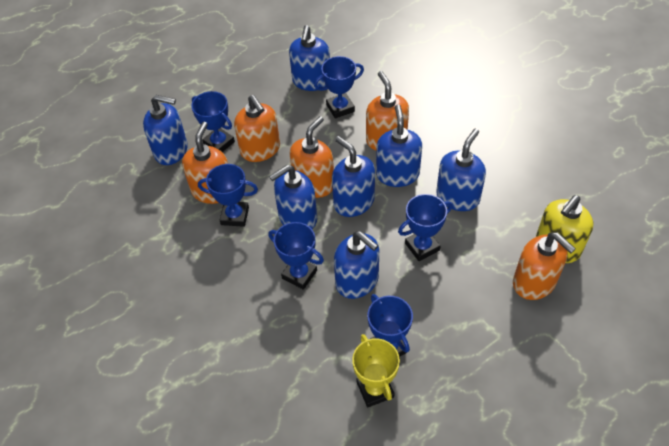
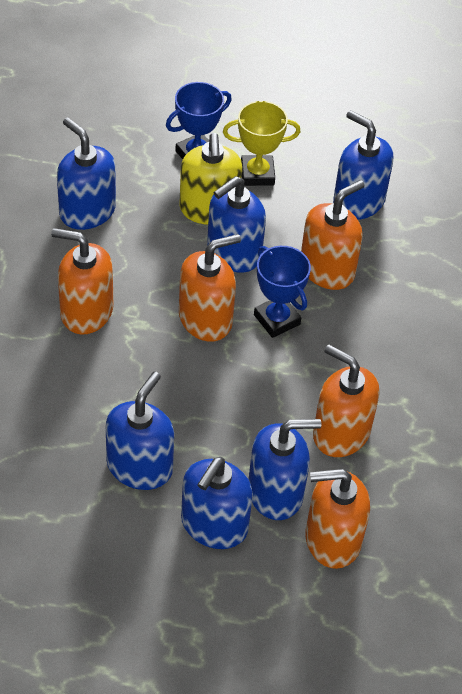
blue soap dispenser: [143,95,188,165] [269,165,317,229] [289,25,330,91] [332,136,375,217] [334,231,379,299] [376,104,422,187] [436,129,486,211] = 7 -> [57,118,116,230] [106,371,174,490] [181,457,253,549] [207,176,266,273] [249,419,321,520] [333,110,393,220] = 6
blue trophy: [191,91,235,152] [198,164,258,227] [268,222,324,290] [314,56,364,119] [367,294,413,357] [398,194,452,261] = 6 -> [166,82,232,159] [254,246,311,338] = 2

